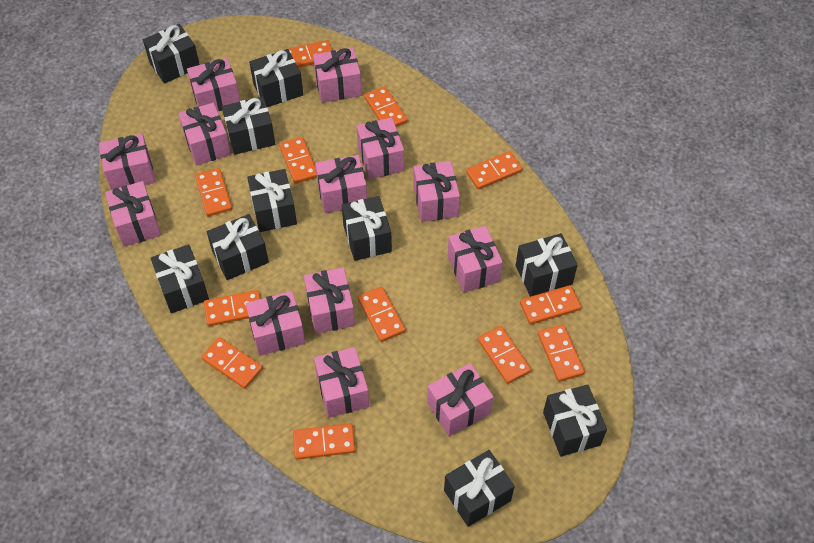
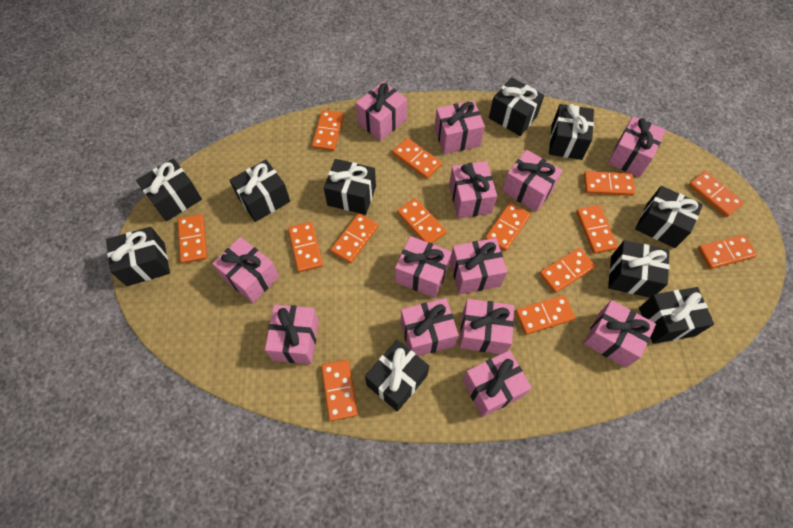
orange domino: [195,168,232,216] [201,337,263,389] [204,290,260,326] [279,137,317,184] [284,40,332,68] [293,423,355,460] [358,286,405,342] [364,86,407,127] [466,151,522,190] [478,326,531,384] [520,285,581,325] [538,324,585,382] = 12 -> [178,214,207,264] [288,222,323,272] [312,110,344,151] [321,360,358,421] [331,213,379,263] [392,138,442,179] [397,198,446,243] [485,202,531,251] [515,295,575,335] [539,248,596,293] [576,205,618,254] [584,171,635,196] [689,171,744,217] [698,234,757,269] = 14

